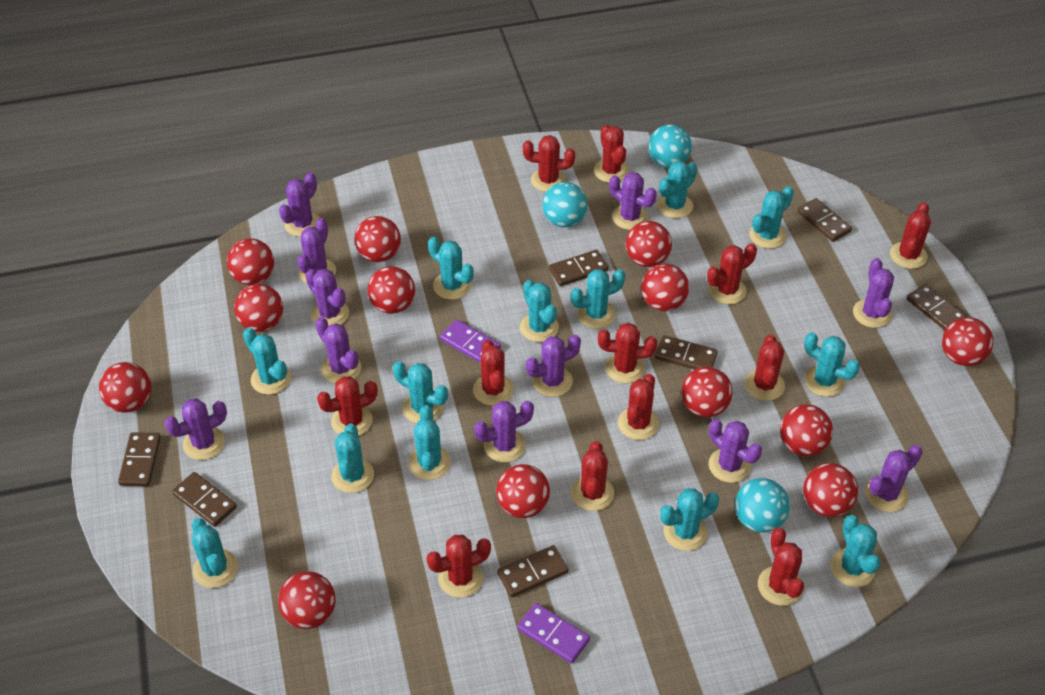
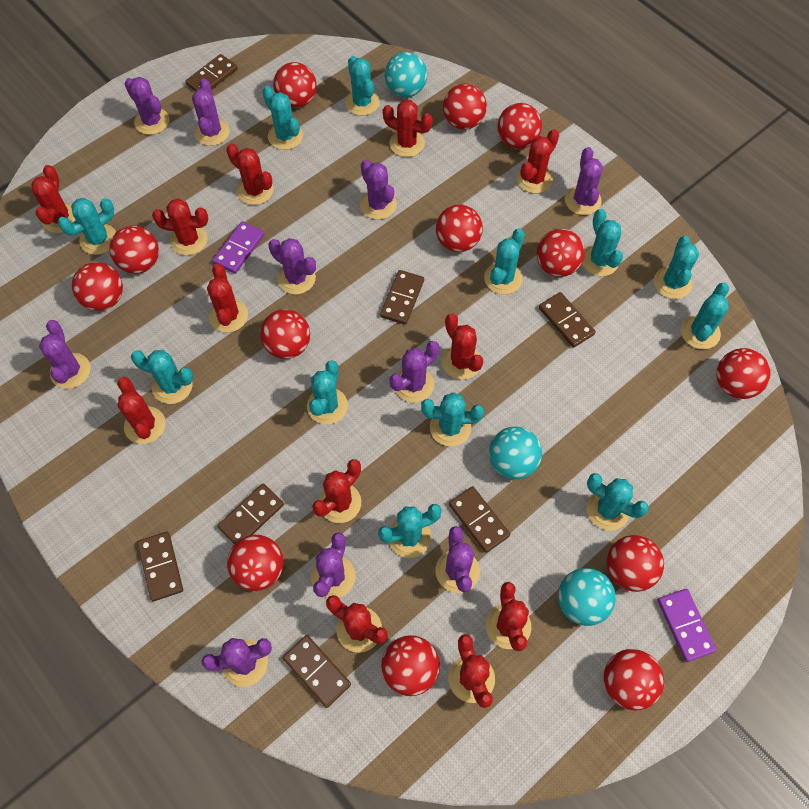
purple cactus: [164,398,227,460] [279,172,320,237] [298,218,336,283] [305,269,349,326] [315,317,361,383] [474,401,534,462] [526,335,581,397] [609,172,657,230] [709,419,762,483] [853,258,894,328] [865,445,923,512] = 11 -> [39,320,91,389] [125,77,169,135] [192,78,230,146] [202,638,272,687] [268,238,316,294] [311,532,356,598] [360,160,397,220] [389,341,439,402] [435,526,480,593] [565,147,603,215] = 10
turquoise cactus: [192,518,238,588] [243,328,291,395] [331,424,374,493] [393,361,448,424] [408,405,451,480] [428,236,474,300] [520,280,559,342] [571,269,625,329] [657,161,697,218] [660,488,719,551] [749,186,794,249] [804,332,860,397] [830,515,881,587] = 13 -> [58,198,116,255] [131,350,193,404] [262,86,303,150] [307,360,348,425] [345,56,380,116] [378,504,442,558] [421,392,484,447] [484,228,525,294] [582,209,623,276] [587,473,649,531] [654,236,699,299] [681,283,729,349] = 12

